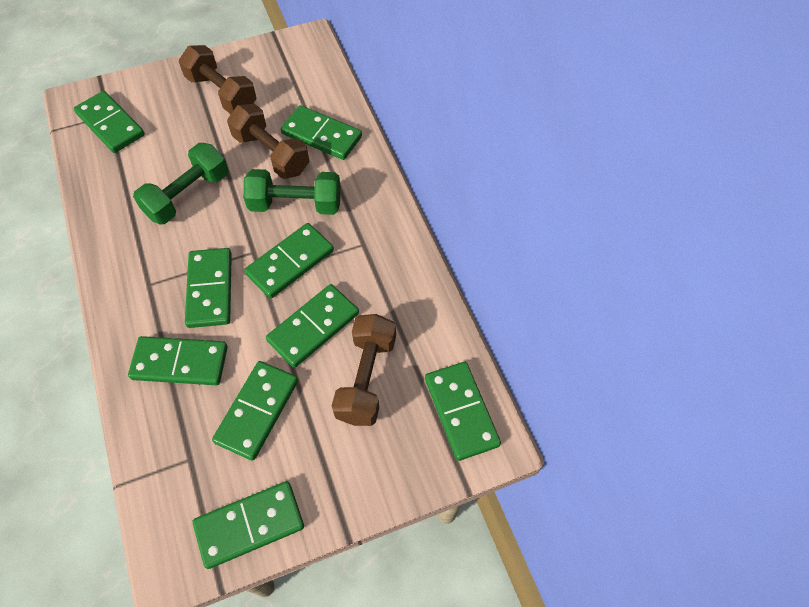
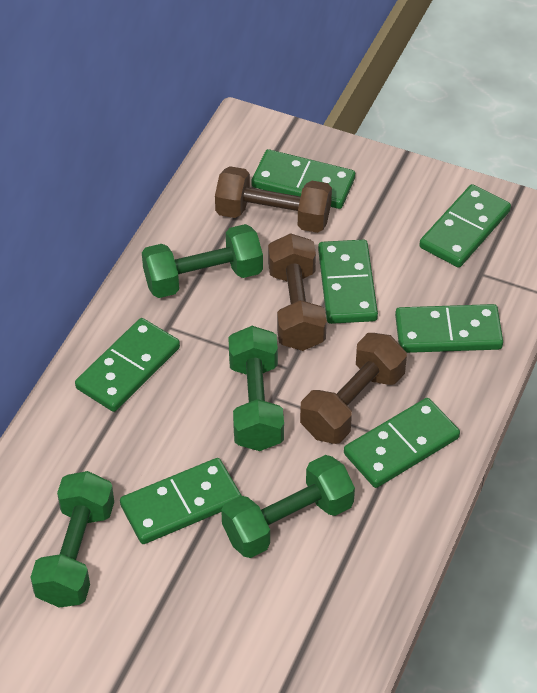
green domino: [74,91,145,153] [128,336,228,385] [185,248,232,328] [193,481,304,569] [212,361,298,461] [244,223,334,299] [266,284,359,368] [281,105,362,160] [425,362,501,461] = 9 -> [75,318,180,412] [120,458,242,544] [252,149,355,209] [318,240,378,324] [344,398,460,488] [395,304,503,353] [419,184,511,268] = 7
green dumbbell: [133,143,228,224] [243,169,341,215] = 2 -> [30,471,114,608] [142,224,263,298] [221,455,355,558] [228,326,284,451] = 4

